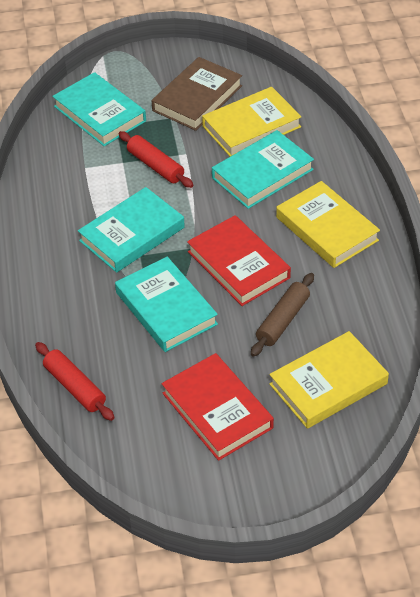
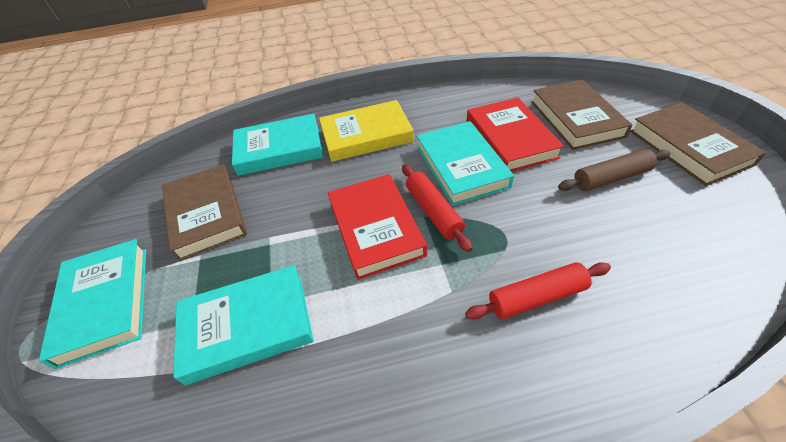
brown book: [151,57,242,131] = 1 -> [162,164,247,261] [531,80,632,150] [630,102,767,186] = 3
yellow book: [202,87,301,157] [269,331,389,429] [276,181,380,268] = 3 -> [319,100,414,162] = 1

